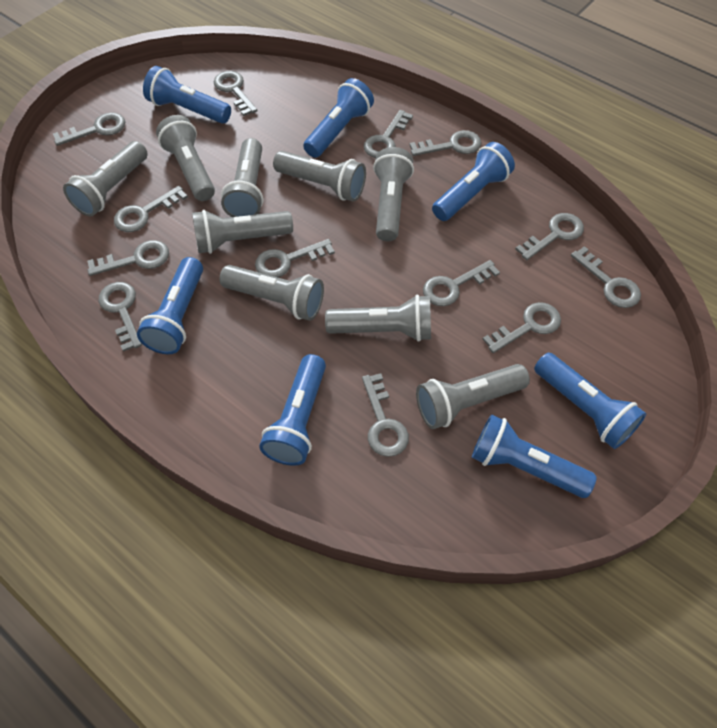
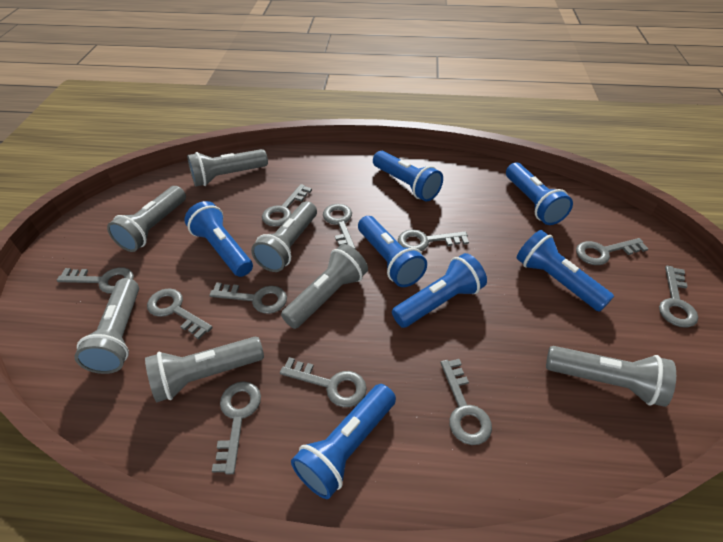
grey flashlight: [63,141,148,217] [156,115,215,201] [192,210,293,254] [219,265,324,321] [221,138,263,217] [273,151,366,202] [325,295,431,342] [373,147,414,241] [416,364,530,429] = 9 -> [75,278,139,374] [107,186,186,252] [145,337,264,403] [187,149,268,186] [251,201,317,272] [281,244,368,329] [546,346,676,407] = 7
grey key: [53,112,125,146] [87,240,169,276] [98,282,142,352] [114,186,188,232] [214,71,257,116] [255,239,335,277] [362,373,409,457] [364,110,413,158] [410,130,481,156] [423,260,500,306] [482,302,561,353] [515,213,584,260] [571,246,641,308] = 13 -> [57,267,134,293] [147,288,213,339] [209,282,287,314] [212,382,261,474] [262,184,312,226] [280,357,367,407] [323,204,356,249] [398,229,469,251] [440,359,492,445] [576,238,648,265] [659,266,698,328] = 11

